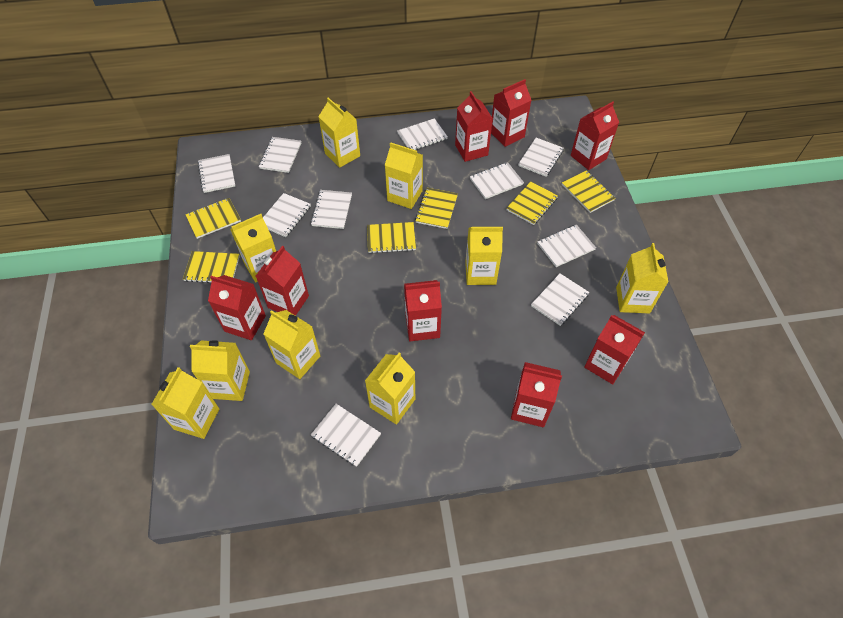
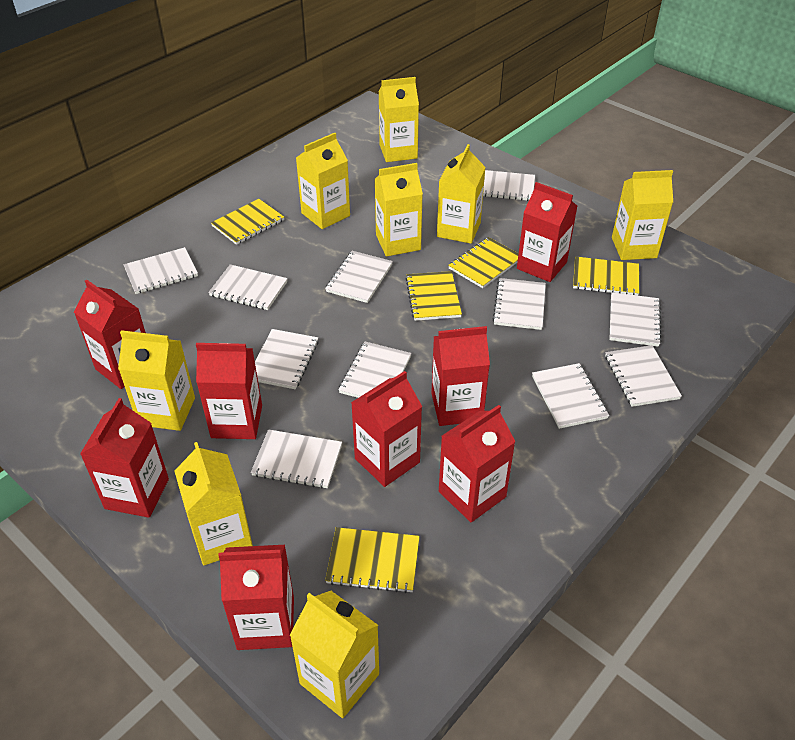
white notebook: [198,154,235,193] [259,137,301,173] [263,193,311,237] [311,190,352,229] [311,404,381,467] [397,118,448,150] [470,162,524,199] [518,138,564,177] [531,274,590,326] [537,225,596,267] = 10 -> [124,247,198,294] [208,264,288,310] [251,429,342,489] [255,329,319,389] [325,251,393,303] [339,342,411,398] [483,170,535,201] [493,278,546,330] [532,363,609,429] [605,345,682,407] [609,292,662,347] = 11
yellow carton: [151,367,219,439] [190,340,250,401] [230,214,276,282] [264,310,320,379] [318,97,360,168] [365,353,415,425] [385,142,423,209] [465,227,503,285] [616,243,668,313] = 9 -> [118,330,195,431] [174,442,253,566] [290,591,379,718] [296,133,350,229] [375,163,423,257] [379,77,419,162] [437,144,486,244] [612,170,673,260] = 8
yellow notebook: [183,251,240,283] [185,198,241,239] [367,222,416,253] [415,188,458,229] [506,182,558,225] [562,170,616,213] = 6 -> [211,199,284,245] [325,527,420,593] [406,271,462,321] [448,237,519,288] [573,256,639,296] = 5

